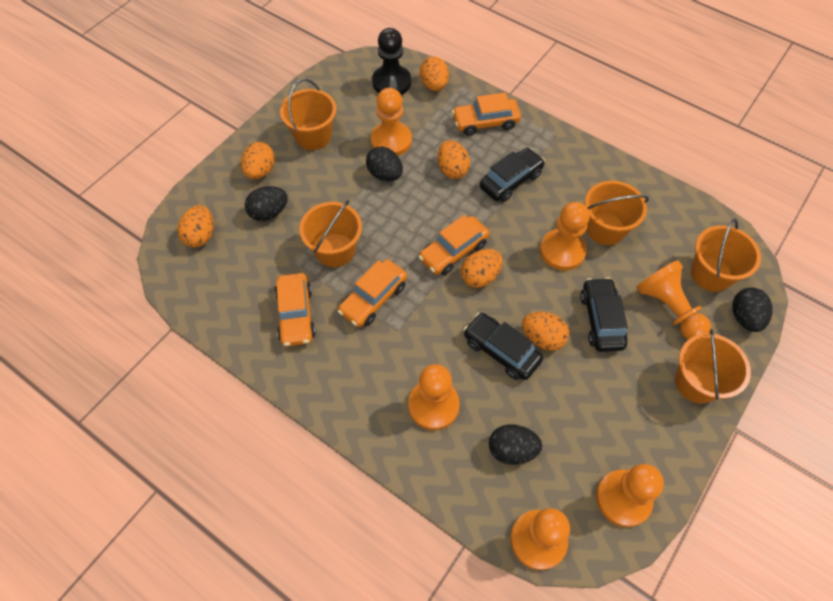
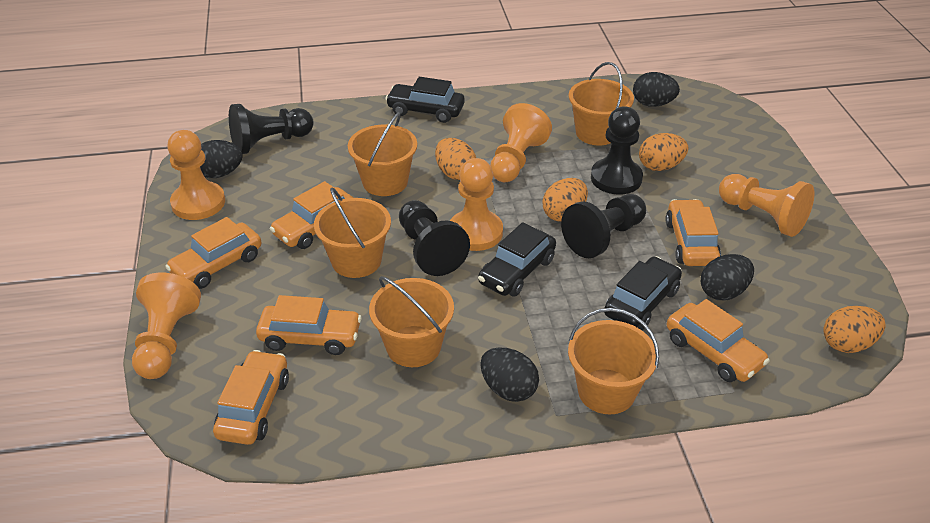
black pawn: [372,28,411,95] = 1 -> [229,104,314,154] [399,200,470,276] [561,194,646,258] [591,106,643,195] = 4
orange car: [275,273,316,347] [338,259,407,327] [418,215,489,275] [452,93,521,136] = 4 -> [165,217,262,289] [213,350,289,445] [256,295,362,355] [270,181,354,249] [665,199,721,266] [667,299,770,382] = 6
orange egg: [178,205,214,247] [241,142,275,179] [420,57,449,91] [438,140,470,179] [461,249,503,288] [522,312,569,351] = 6 -> [435,138,476,180] [542,178,588,222] [639,133,688,171] [823,306,886,353] = 4
orange pawn: [371,88,412,156] [408,364,460,430] [510,508,570,570] [540,202,590,271] [596,464,664,527] [636,260,711,340] = 6 -> [132,273,201,379] [167,130,225,220] [450,158,503,251] [490,103,552,182] [719,174,814,237] = 5

